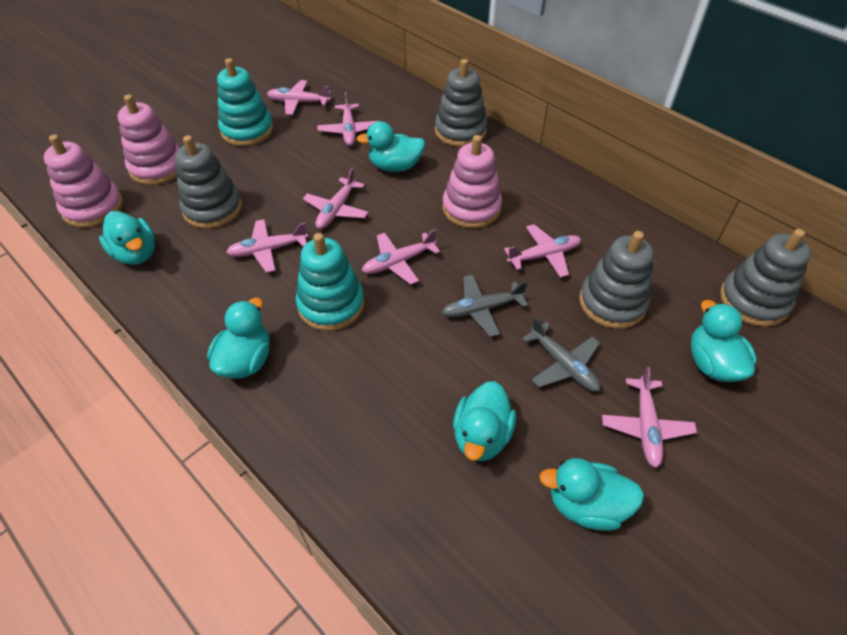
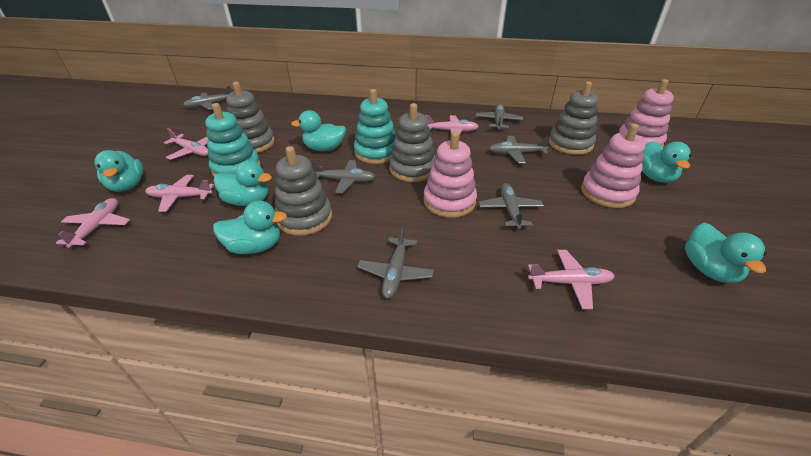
grey plane: [442,274,528,337] [522,317,601,392] = 2 -> [183,86,231,110] [311,160,375,193] [357,226,434,299] [476,104,523,130] [479,183,544,229] [489,136,550,164] = 6
pink plane: [226,219,308,273] [267,80,331,115] [303,168,369,229] [317,92,378,146] [362,229,440,285] [504,224,581,278] [602,367,697,468] = 7 -> [56,198,130,248] [145,175,214,212] [164,128,209,160] [425,115,479,135] [528,250,614,309] = 5

